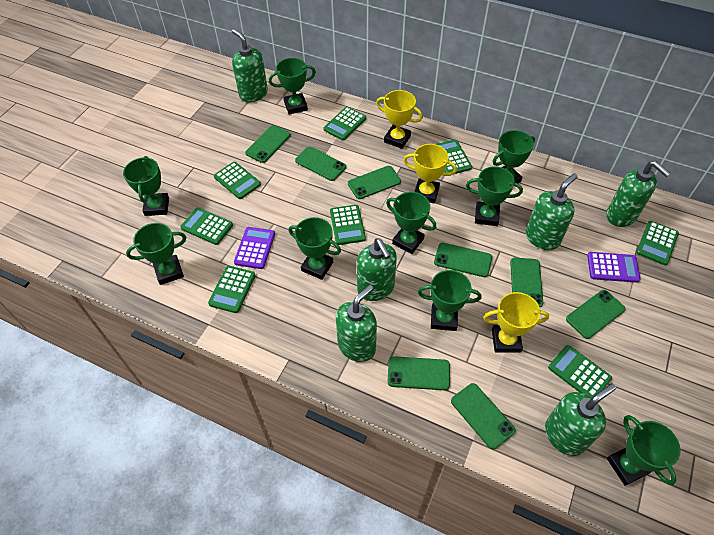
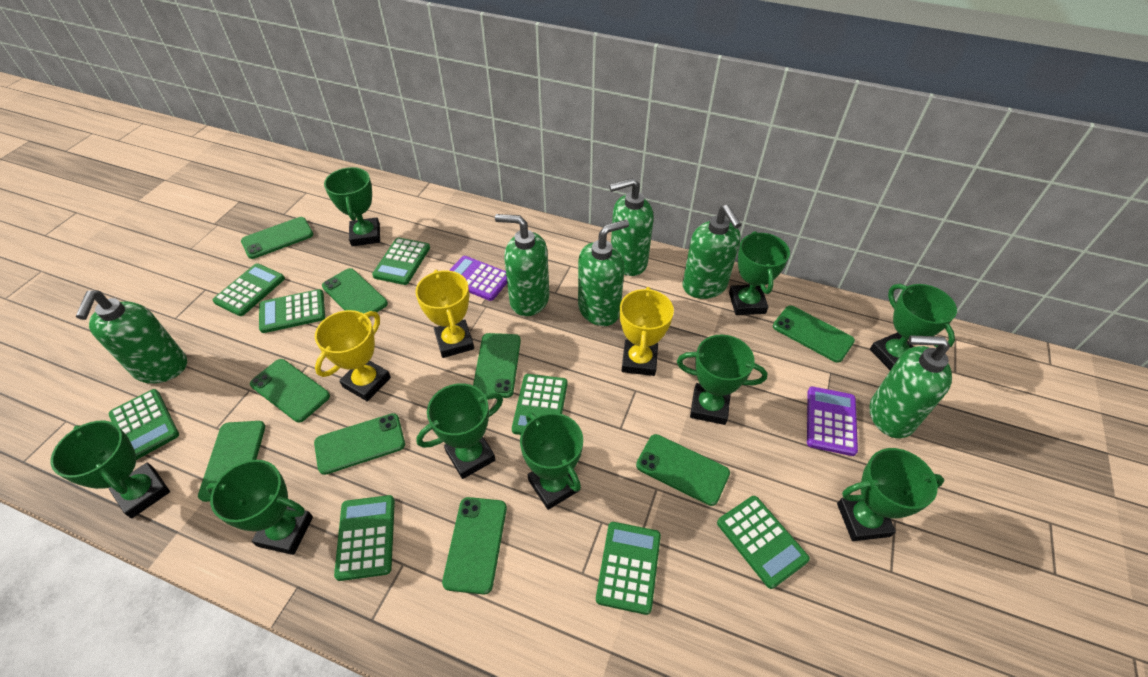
green phone: [245,125,291,163] [295,147,346,181] [348,166,401,199] [388,356,450,390] [434,243,492,277] [451,383,516,450] [510,258,543,307] [566,290,626,339] = 8 -> [198,421,265,502] [241,217,313,259] [250,359,330,422] [314,413,405,475] [322,268,388,318] [442,497,507,595] [473,333,521,398] [636,434,730,506] [773,305,855,363] = 9

